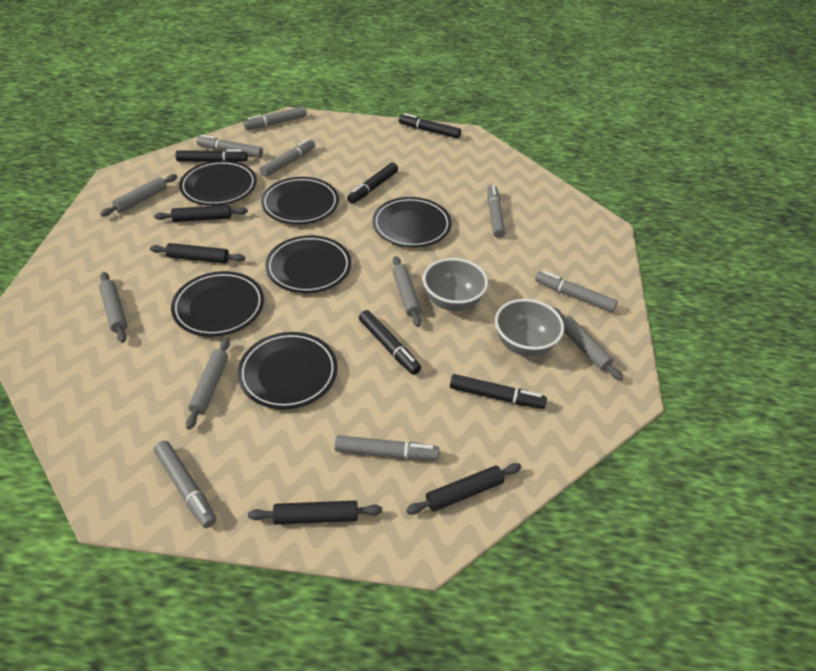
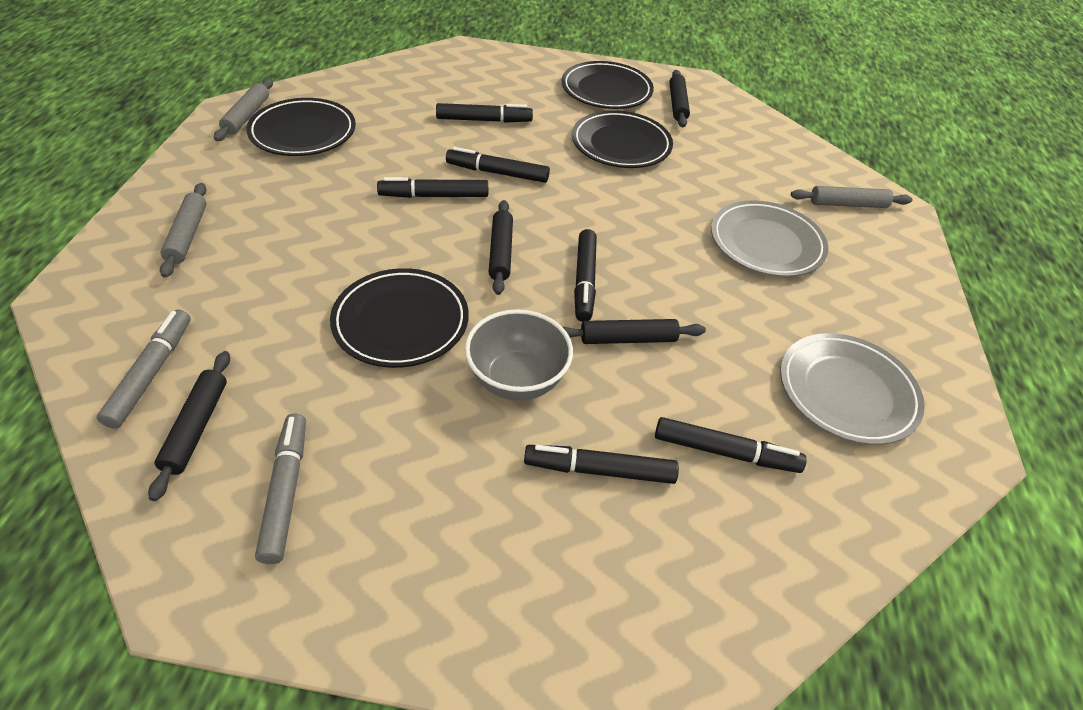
black marker: [175,149,248,162] [347,163,398,204] [359,310,421,375] [399,113,461,139] [450,374,547,409] = 5 -> [377,177,488,198] [436,103,533,123] [446,147,550,183] [524,445,679,484] [574,229,597,322] [655,417,807,473] = 6
black plate: [171,271,264,336] [179,160,257,206] [238,332,338,409] [261,177,339,224] [265,235,351,293] [373,197,452,247] = 6 -> [246,98,356,156] [330,268,469,368] [561,61,654,109] [572,110,673,168] = 4
grey bowl: [423,258,488,311] [495,299,564,356] = 2 -> [465,309,573,401] = 1
grey marker: [154,441,216,528] [197,135,263,158] [243,107,307,130] [260,139,315,177] [335,435,440,460] [487,185,505,238] [535,271,618,312] = 7 -> [97,310,191,429] [255,413,306,564] = 2
grey plate: none = 0 -> [711,200,828,277] [780,333,925,445] = 2
grey rolling pin: [99,272,128,343] [100,174,177,216] [186,338,230,430] [393,256,421,327] [553,308,623,381] = 5 -> [160,183,207,278] [214,78,273,141] [791,186,913,208] = 3

